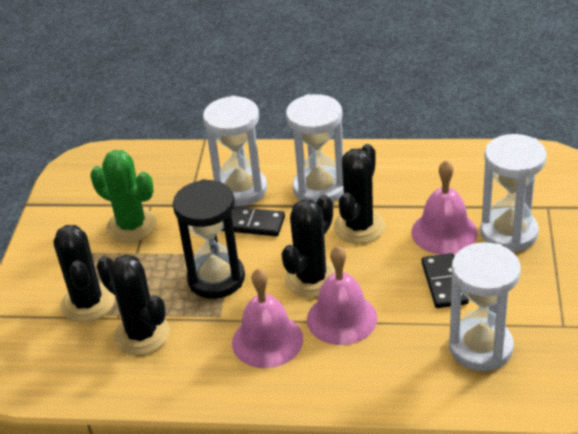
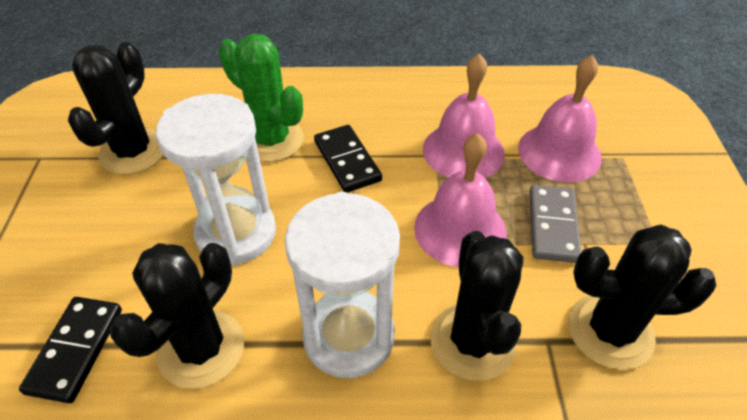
black hourglass: [173,179,245,299] = 1 -> none = 0
grey domino: none = 0 -> [529,185,582,263] = 1
white hourglass: [203,96,267,207] [286,94,344,203] [449,242,521,371] [480,134,547,252] = 4 -> [156,94,276,266] [285,191,400,378] = 2

